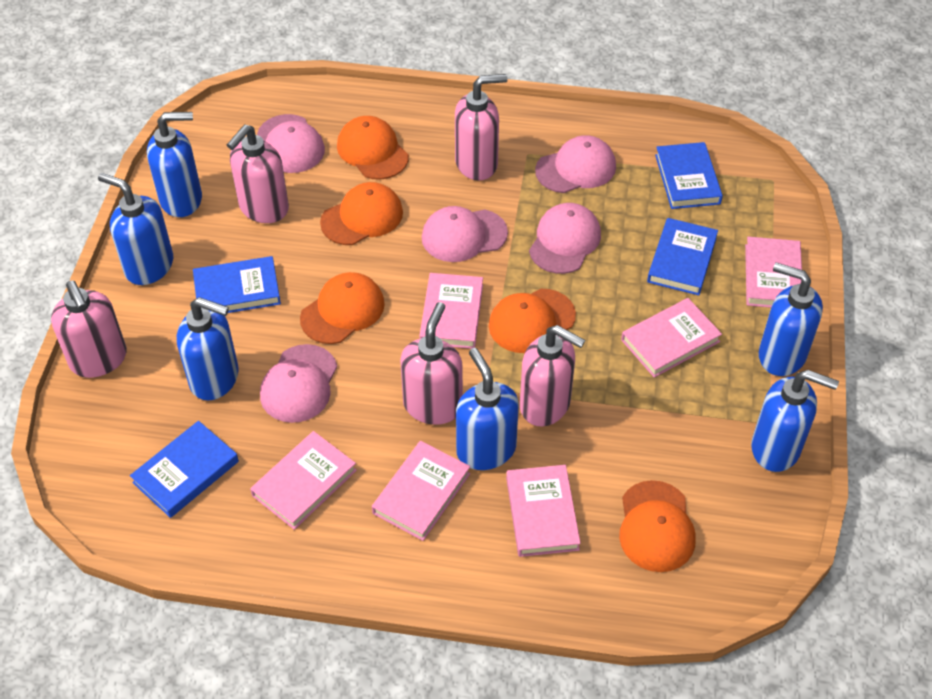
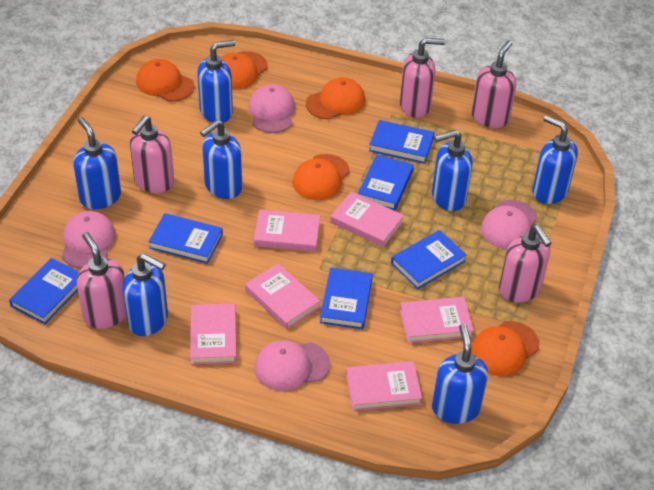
blue book: [130,421,239,518] [193,256,281,313] [647,218,718,295] [655,142,723,209] = 4 -> [9,258,79,324] [148,213,223,264] [320,268,373,329] [358,155,414,210] [369,120,435,164] [391,230,467,289] = 6
blue soap dispenser: [98,173,173,285] [147,112,202,217] [177,297,239,400] [456,348,519,470] [751,370,839,472] [759,262,823,376] = 6 -> [73,117,121,209] [123,253,168,336] [197,40,235,123] [200,120,242,199] [432,130,473,211] [432,324,488,424] [532,115,578,204] = 7
pink cap: [257,114,325,173] [260,344,337,423] [422,206,508,262] [529,203,601,274] [535,135,616,193] = 5 -> [62,211,116,268] [249,84,295,133] [254,340,330,391] [481,200,538,249] = 4

